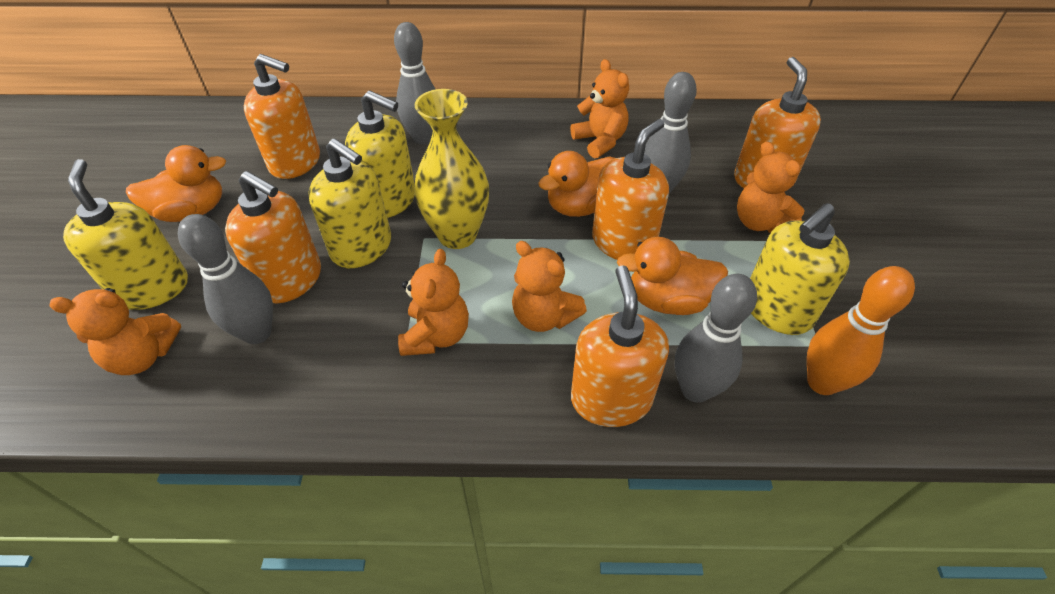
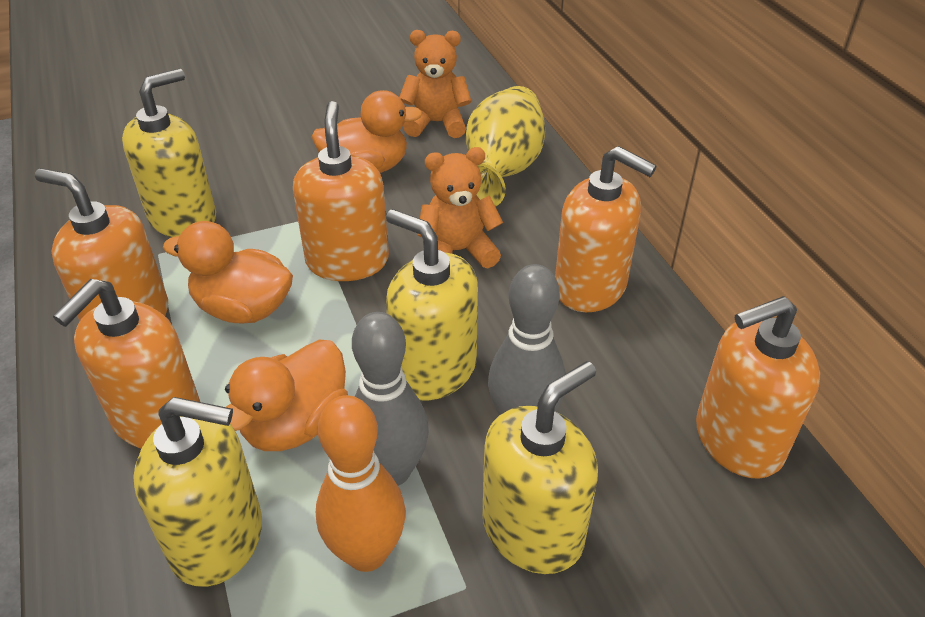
grey bowling pin: [178,214,273,344] [394,22,435,144] [644,72,697,194] [675,274,757,403] = 4 -> [352,312,429,486] [488,264,566,415] = 2
orange teddy bear: [49,288,181,375] [398,249,469,356] [512,241,587,332] [570,59,629,158] [737,141,805,233] = 5 -> [399,30,471,138] [417,147,503,268] = 2

